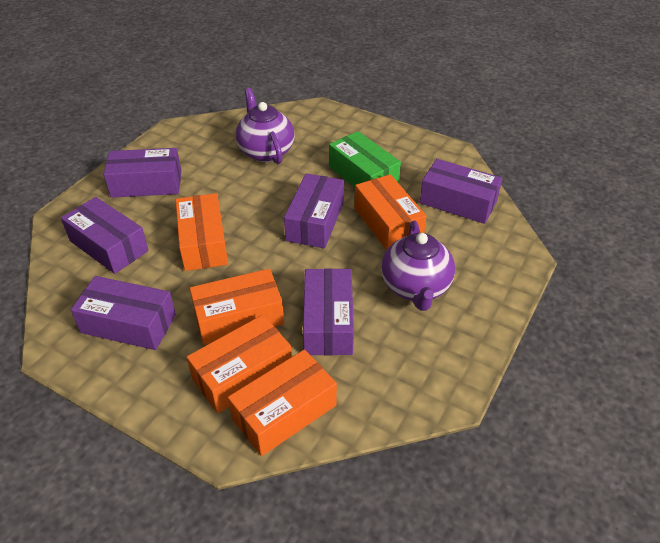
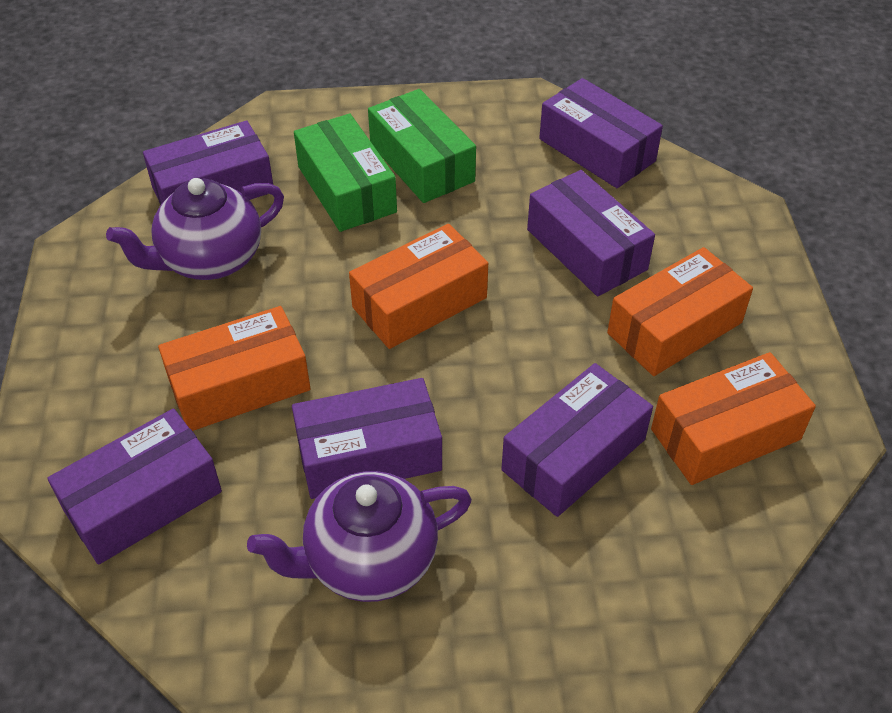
green box: [329,131,401,187] = 1 -> [294,114,397,232] [368,89,476,203] = 2
orange box: [175,193,228,271] [187,315,292,413] [190,269,284,345] [228,349,337,456] [354,174,427,250] = 5 -> [158,306,311,431] [349,224,488,349] [607,247,753,376] [651,352,816,485] = 4

